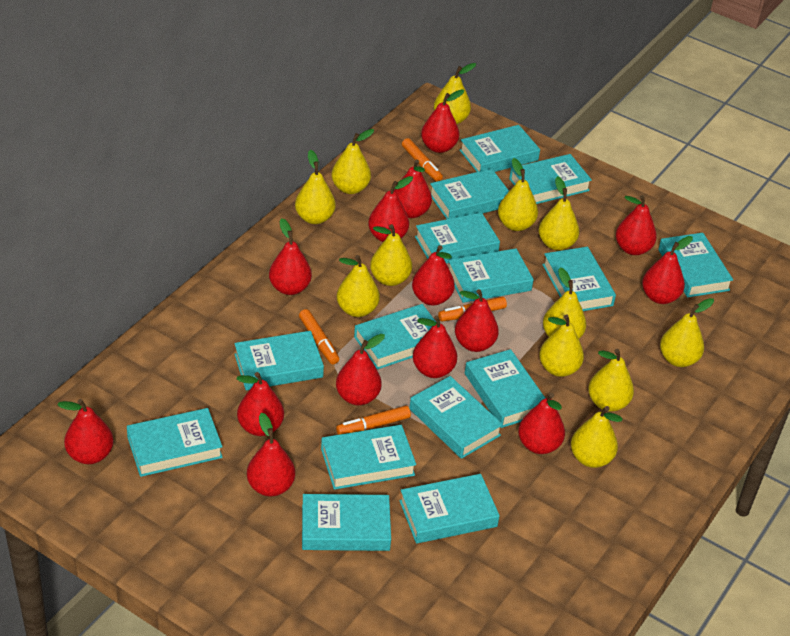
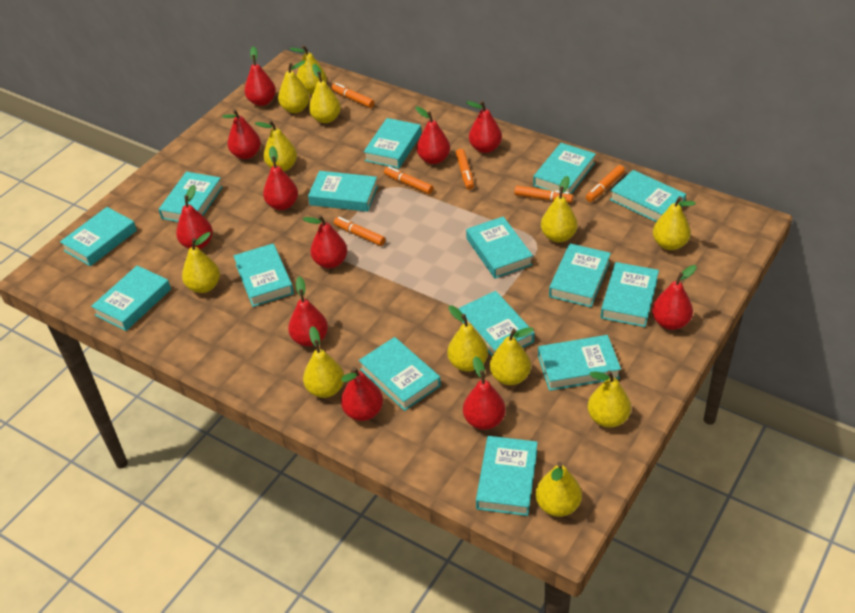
orange marker: [299,309,339,364] [336,405,411,435] [402,138,443,182] [438,297,507,322] = 4 -> [331,83,374,108] [334,217,386,246] [384,166,434,194] [456,149,474,190] [514,186,573,203] [586,165,625,202] = 6
red pear: [57,399,114,464] [237,372,284,436] [247,413,295,497] [269,218,312,295] [336,334,385,405] [368,176,413,242] [394,159,432,218] [412,245,455,305] [413,315,457,378] [421,89,464,153] [455,289,499,352] [518,393,565,454] [616,195,657,255] [642,236,693,304] = 14 -> [176,185,213,249] [222,109,261,159] [244,46,276,106] [263,146,298,210] [288,277,328,347] [303,215,347,268] [341,367,383,421] [416,106,450,164] [463,356,506,430] [466,101,502,153] [652,265,697,330] = 11

